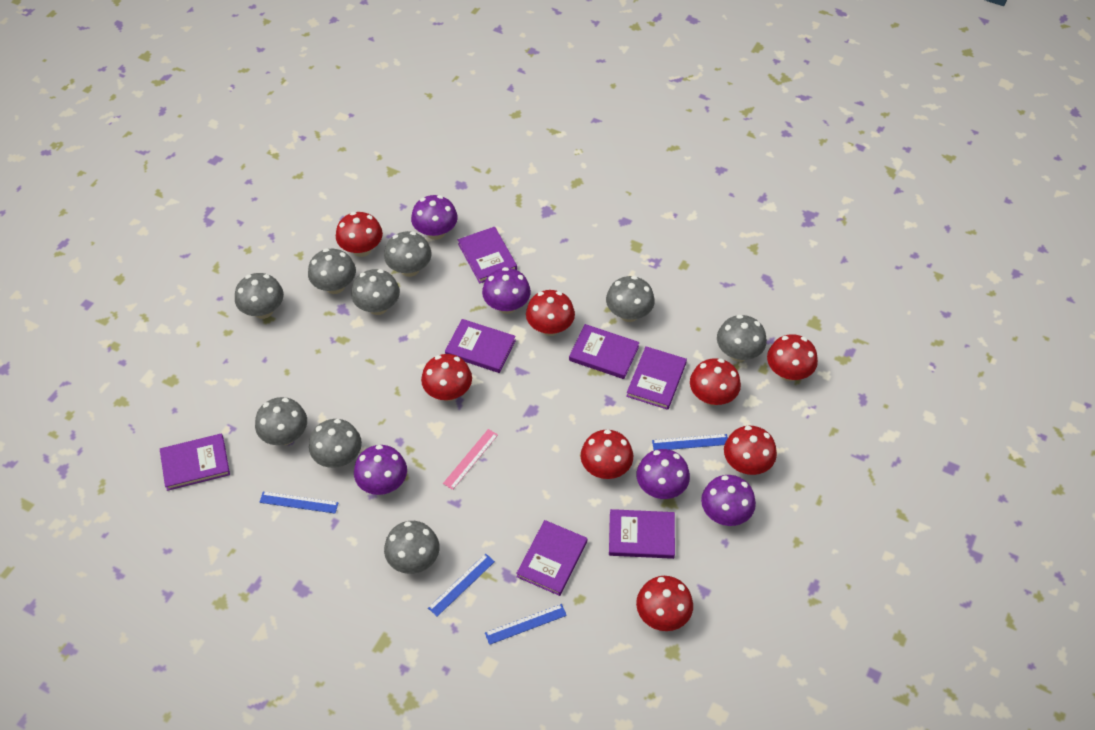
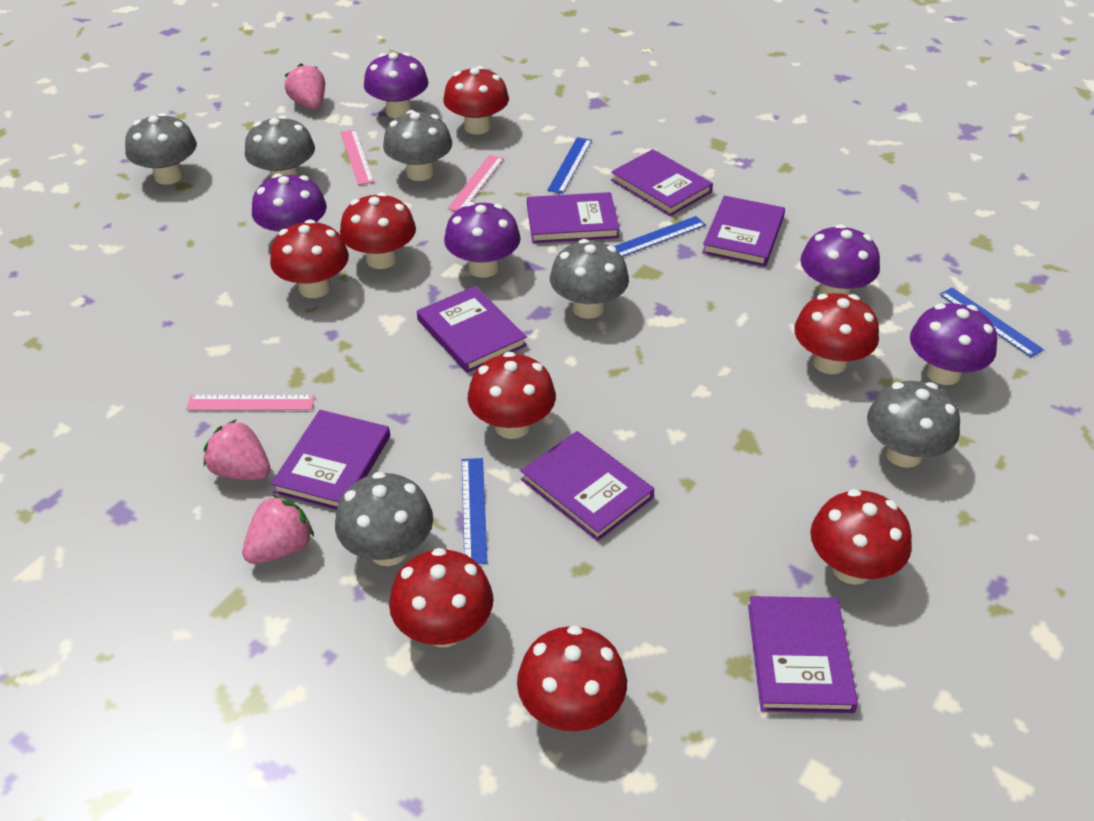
grey mushroom: [235,273,284,319] [255,397,307,445] [308,248,356,294] [309,419,362,468] [351,269,400,315] [384,231,432,277] [384,521,440,574] [606,276,655,322] [717,315,767,362] = 9 -> [125,113,197,185] [245,115,315,178] [335,472,433,566] [383,110,452,181] [550,239,629,319] [867,381,960,468] = 6
pink ruler: [443,429,498,490] = 1 -> [186,395,315,410] [340,129,374,185] [447,155,504,211] = 3
pink strawberry: none = 0 -> [204,419,270,480] [242,494,314,564] [285,63,325,109] = 3

